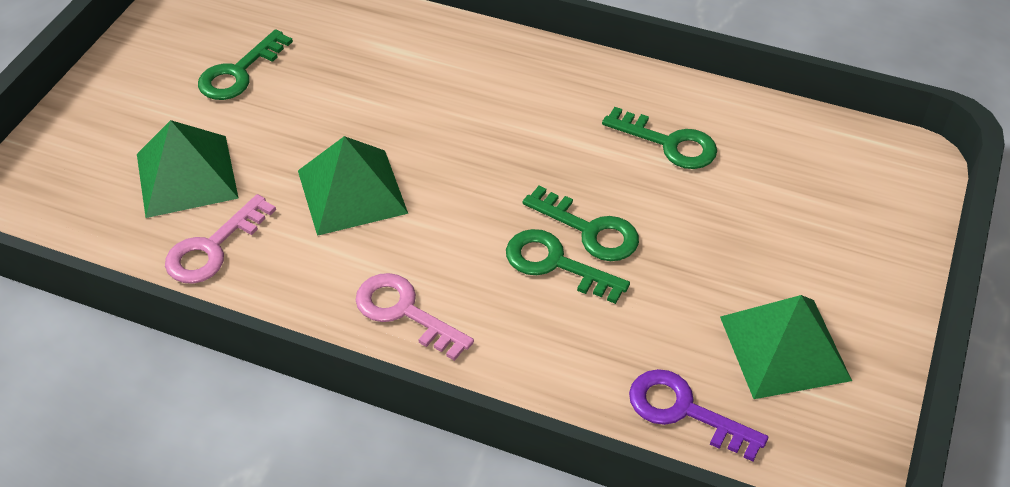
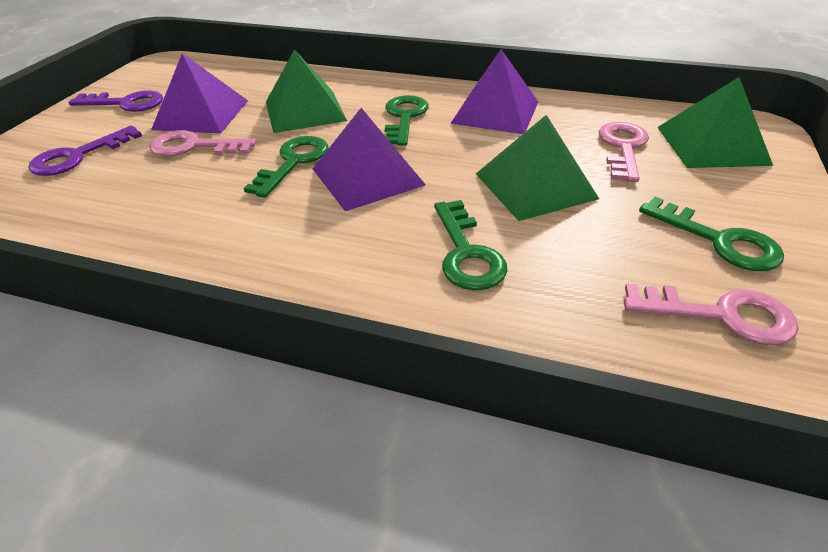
pink key: [165,194,276,284] [356,273,474,361] = 2 -> [149,130,257,156] [598,122,649,182] [624,283,798,345] = 3
purple key: [629,369,768,461] = 1 -> [29,126,142,176] [68,90,163,112] = 2
purple pyramid: none = 0 -> [151,53,248,133] [313,108,426,211] [450,50,538,134] = 3

